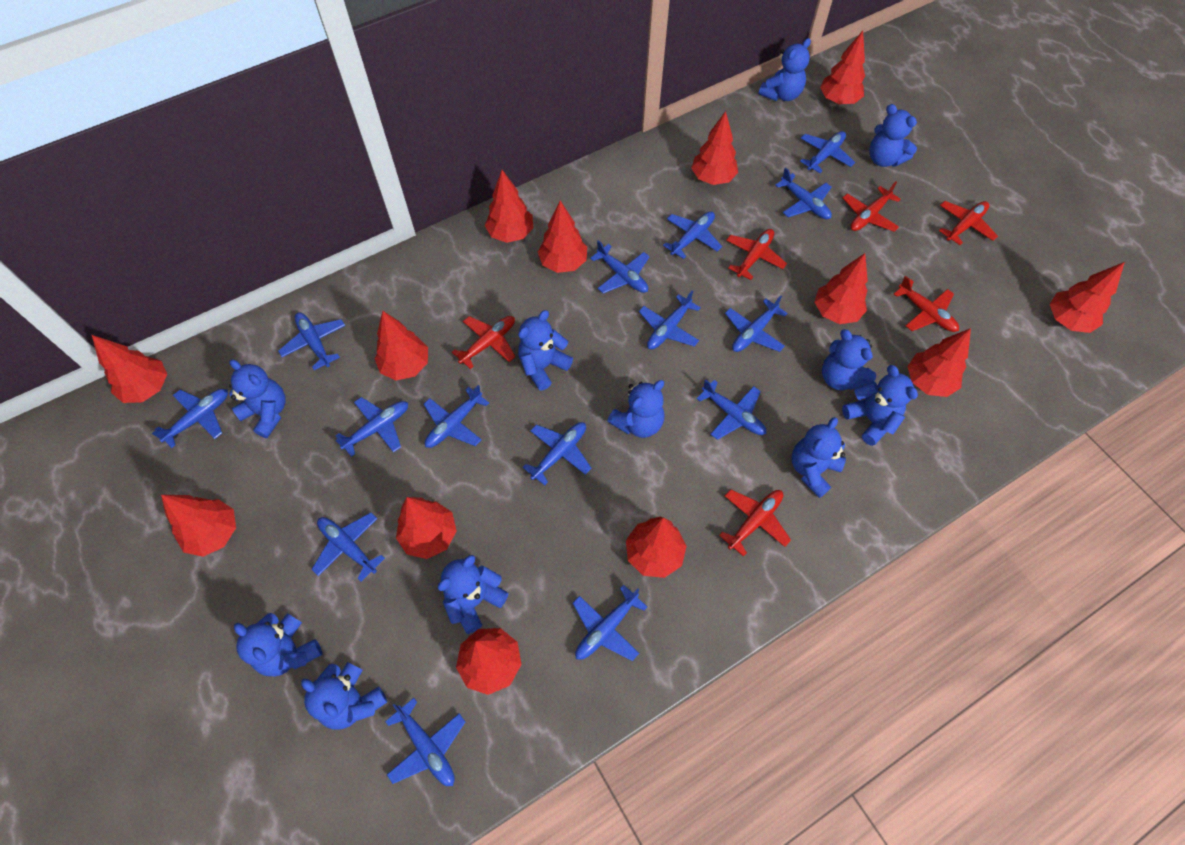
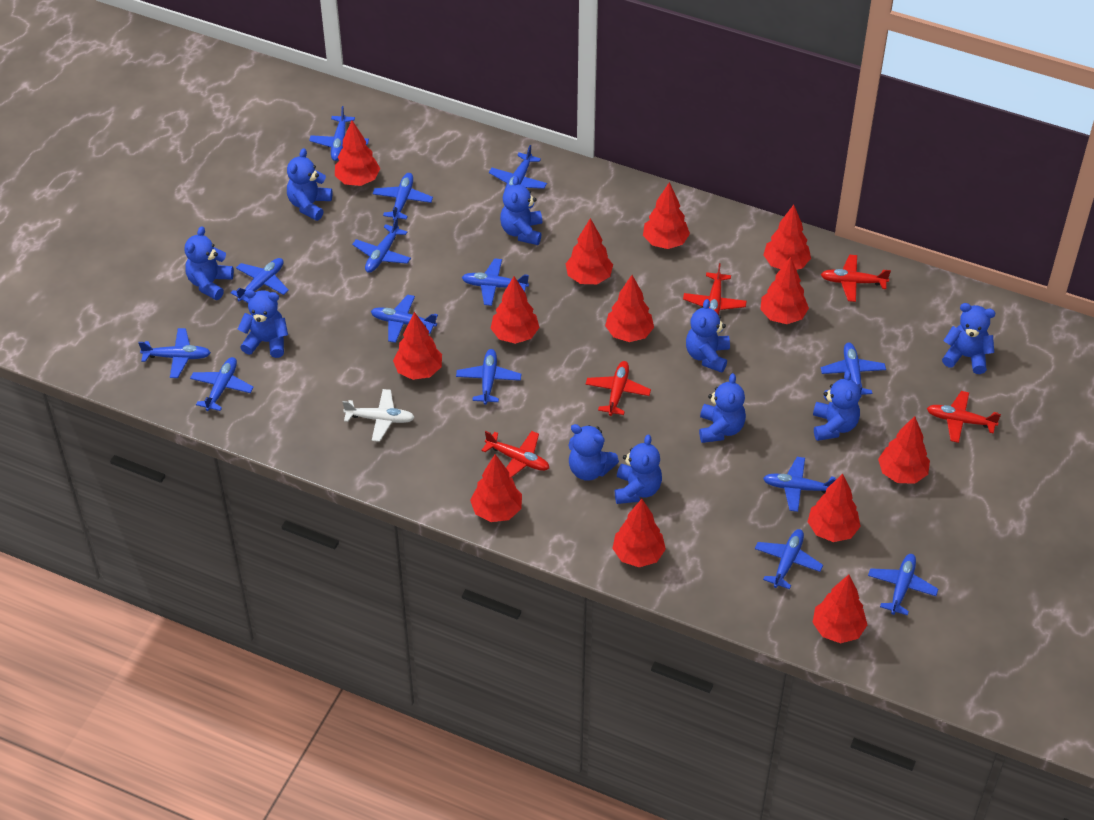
blue plane: [152,389,228,448] [278,312,345,370] [311,513,385,582] [335,397,408,457] [385,698,465,786] [424,385,489,448] [523,422,591,486] [573,584,647,661] [590,240,650,294] [639,290,701,349] [663,211,722,259] [697,379,766,440] [725,295,788,352] [775,168,832,219] [800,131,855,173] = 15 -> [138,328,211,378] [190,357,254,411] [230,258,289,303] [309,106,369,161] [352,217,411,273] [371,294,438,343] [373,173,433,220] [456,349,521,405] [462,258,529,306] [489,145,547,191] [755,529,823,589] [763,457,836,512] [821,342,886,398] [868,554,938,616] = 14
blue teddy bear: [229,360,285,438] [234,613,323,677] [301,662,388,730] [438,555,509,634] [518,310,573,391] [607,380,665,438] [759,38,811,101] [791,417,846,498] [822,329,876,390] [842,365,918,446] [869,104,917,167] = 11 -> [185,226,234,300] [238,289,288,358] [287,148,332,221] [500,176,542,245] [568,424,619,481] [615,434,662,504] [686,299,730,373] [699,373,746,443] [813,370,861,441] [942,303,995,374] = 10
red plane: [452,316,516,369] [719,489,791,557] [726,229,787,280] [843,182,901,232] [894,276,959,332] [939,201,998,245] = 6 -> [481,431,549,478] [586,361,651,416] [683,263,747,315] [821,255,891,302] [927,391,1001,443] = 5
white plane: none = 0 -> [343,389,415,442] = 1

